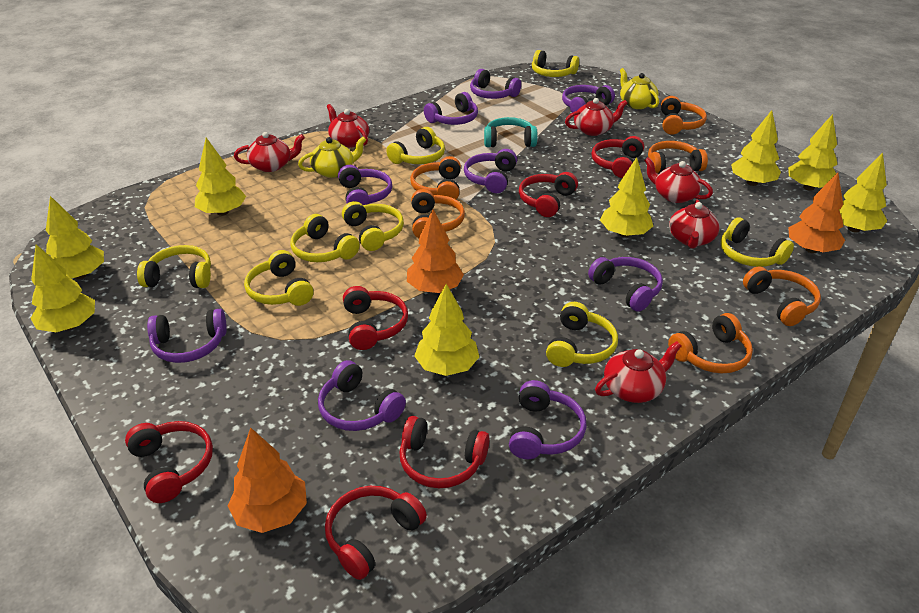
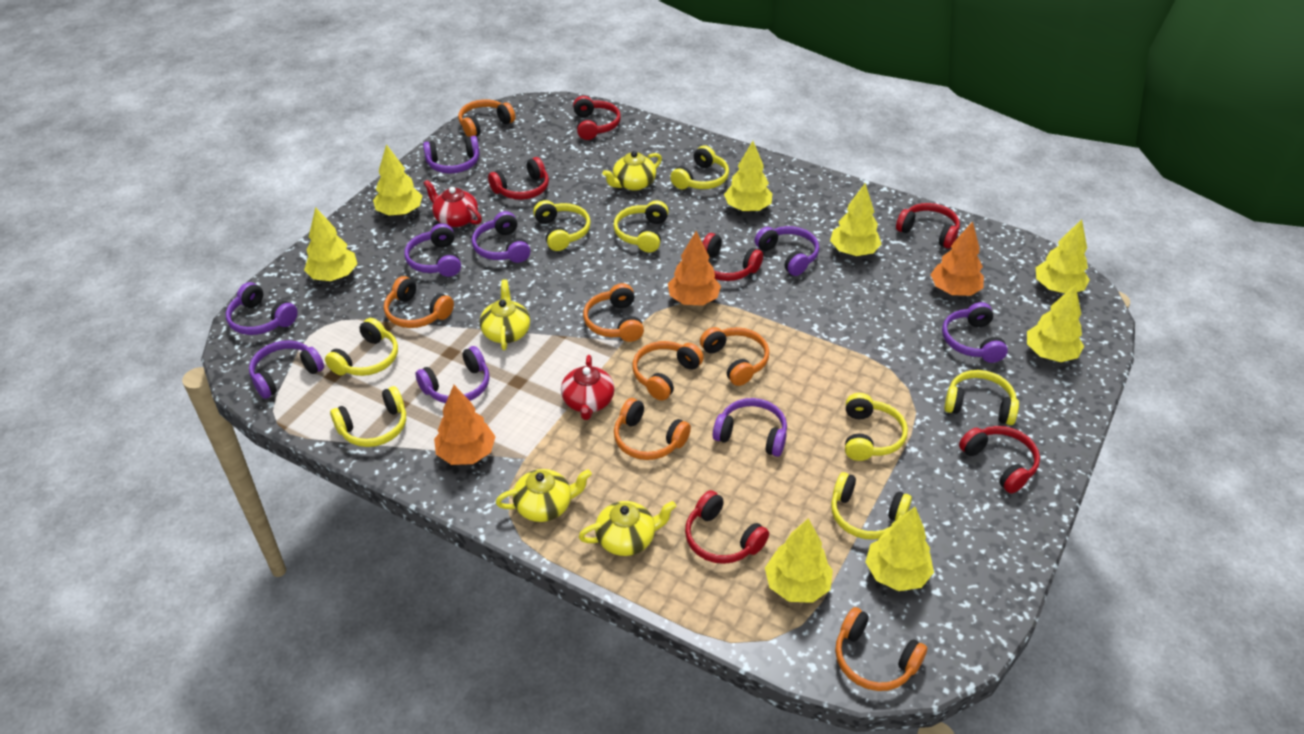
orange headphones: [410,156,461,199] [411,189,465,238] [648,141,708,173] [661,96,707,135] [668,313,753,373] [743,266,821,326] = 6 -> [384,276,454,328] [458,99,515,137] [583,283,644,342] [614,398,691,460] [632,341,704,401] [700,327,769,386] [835,607,927,691] = 7
red teapot: [234,132,305,172] [327,104,369,148] [565,98,628,136] [595,341,682,403] [644,157,713,203] [669,200,720,249] = 6 -> [423,180,482,227] [561,355,615,420] = 2
turquoise headphones: [484,117,537,147] = 1 -> none = 0
yellow teapot: [298,137,366,178] [620,68,659,109] = 2 -> [480,279,530,350] [496,469,592,522] [579,501,676,556] [602,151,662,191] = 4

